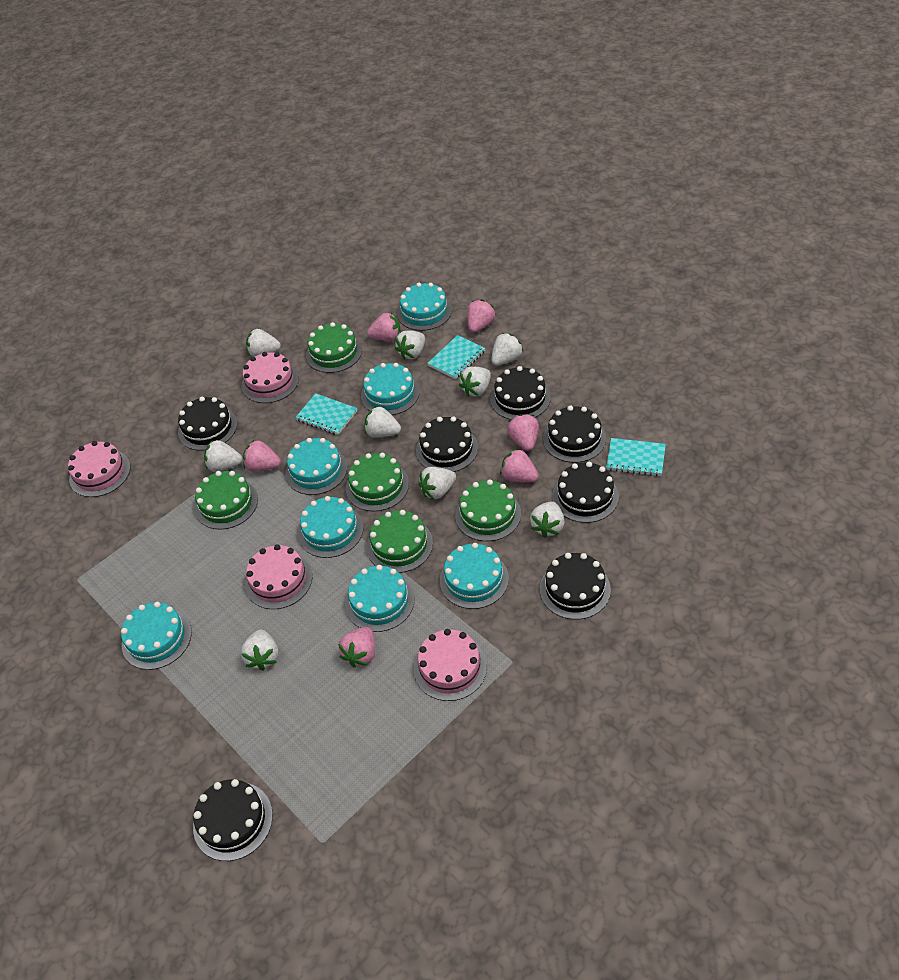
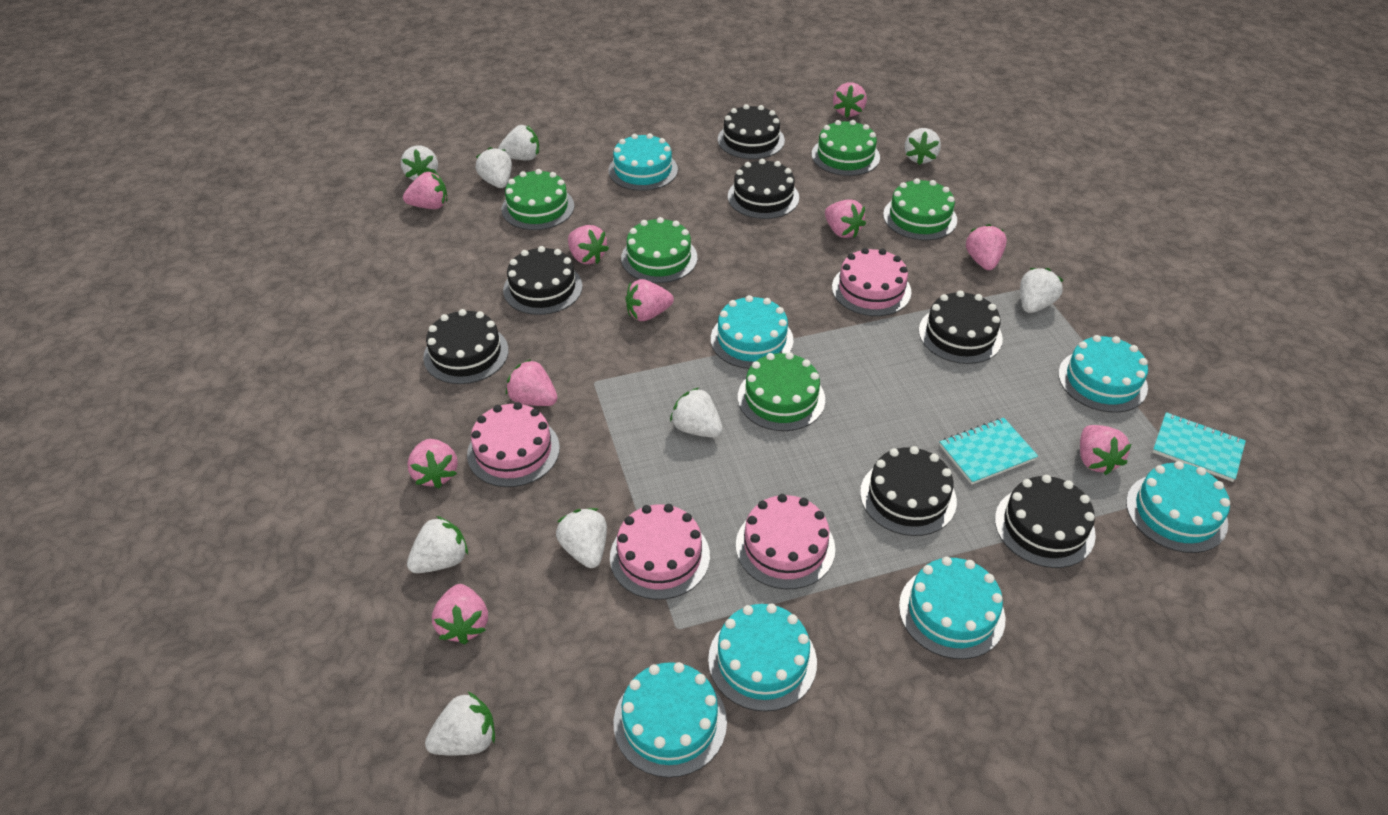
pink strawberry: [243,440,281,472] [338,627,375,667] [367,313,400,341] [467,300,496,333] [500,448,538,483] [507,414,539,451] = 6 -> [403,172,447,209] [407,439,458,488] [432,584,488,644] [506,359,557,406] [568,225,609,264] [626,279,674,321] [825,199,866,238] [833,82,867,118] [966,224,1007,270] [1080,425,1132,475] = 10
turquoise notebook: [295,393,358,435] [427,335,485,379] [606,438,666,476] = 3 -> [940,418,1038,485] [1153,412,1246,482] = 2

